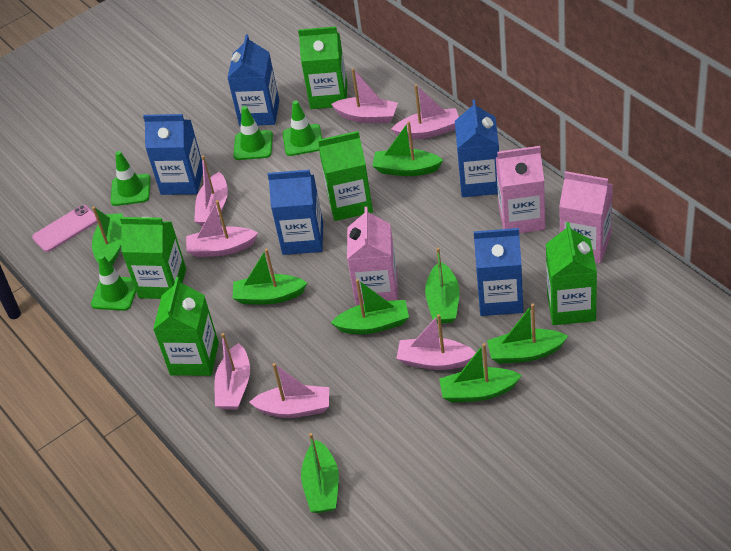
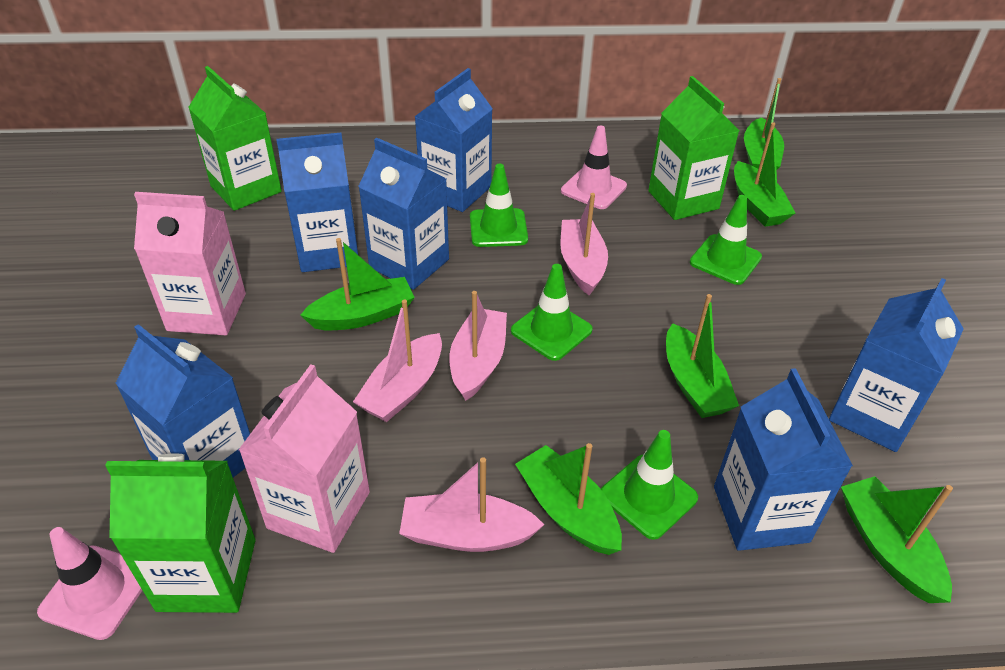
blue carton: [143,114,203,195] [227,34,279,126] [268,170,323,255] [455,100,499,197] [474,228,524,316] = 5 -> [115,324,250,477] [276,133,358,272] [358,138,449,290] [414,68,493,212] [714,368,853,551] [829,278,964,452] = 6
green boat: [92,206,123,266] [233,248,307,304] [301,433,339,513] [331,279,409,334] [372,121,443,176] [425,248,459,324] [439,343,522,402] [487,304,568,364] = 8 -> [300,238,415,330] [515,443,622,555] [666,294,739,418] [734,122,795,227] [744,78,784,169] [841,476,953,603] = 6
green carton: [120,217,186,299] [153,277,219,376] [298,26,347,109] [318,131,373,221] [546,222,597,325] = 5 -> [105,454,256,613] [188,66,282,211] [648,76,739,220] = 3
pink boat: [186,200,258,257] [194,156,228,226] [214,333,250,409] [249,363,329,418] [331,68,398,123] [391,85,459,139] [396,314,476,370] = 7 -> [353,299,442,422] [399,457,545,552] [449,291,507,401] [560,193,608,295] = 4
pink carton: [347,207,398,306] [496,146,545,233] [559,171,613,263] = 3 -> [134,192,246,336] [239,364,370,553] = 2
pink phone: [32,205,97,252] = 1 -> none = 0
pink traffic cone: none = 0 -> [37,527,143,640] [561,126,627,209] = 2

